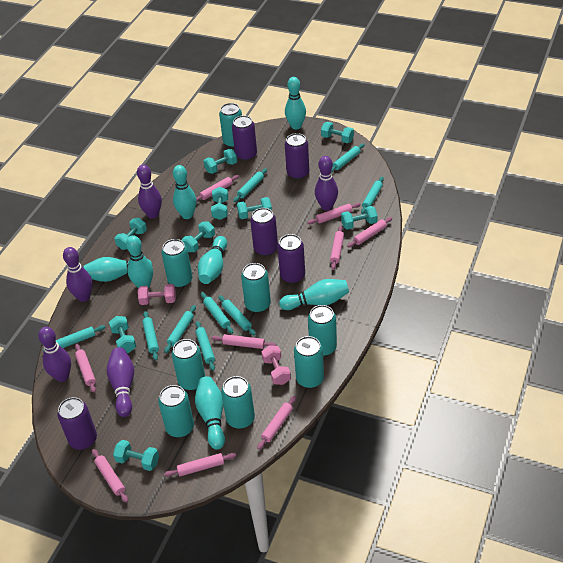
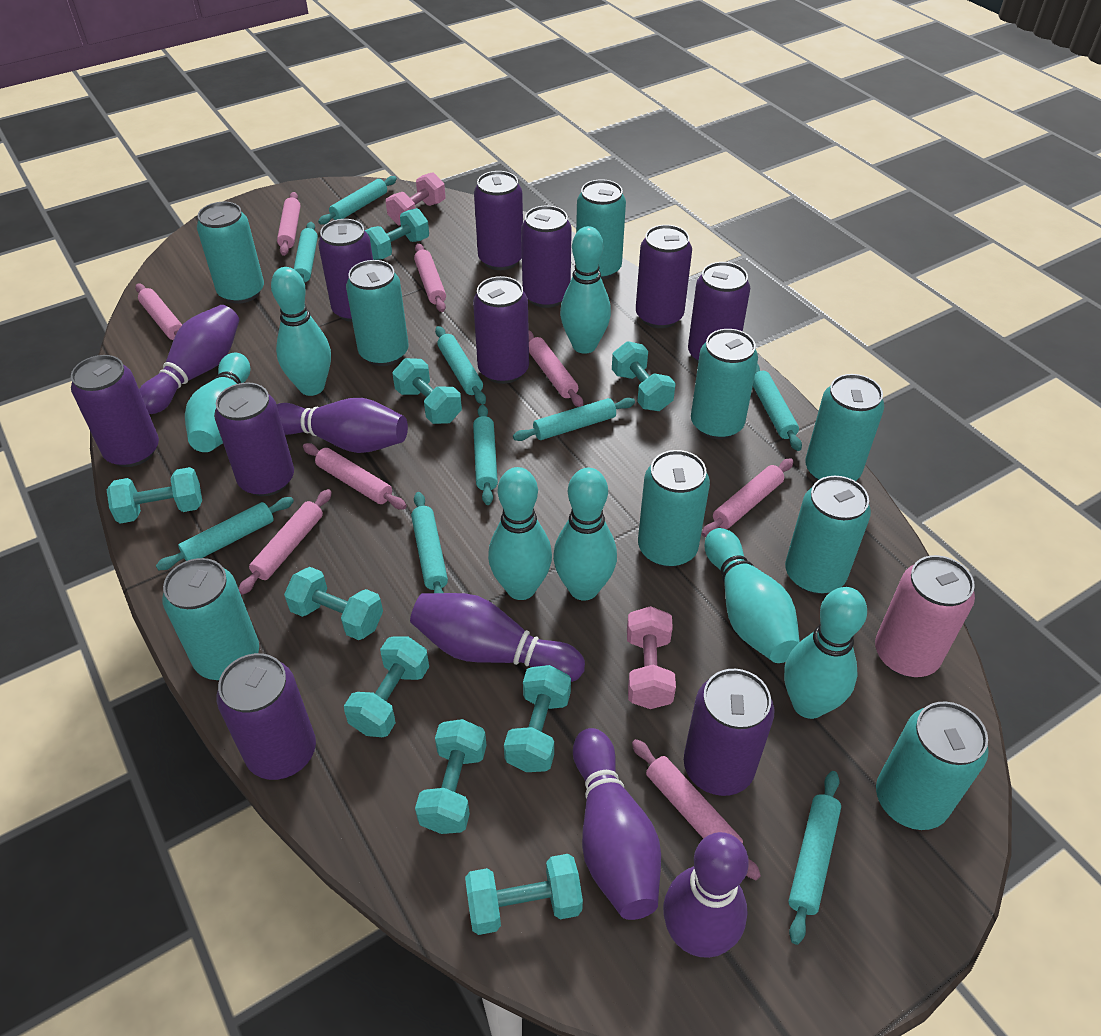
pink can: none = 0 -> [875,555,975,677] = 1
pink rolling pin: [75,344,96,393] [92,449,128,503] [164,453,236,477] [196,175,239,202] [211,334,276,349] [257,396,296,450] [307,203,361,224] [330,226,344,270] [347,217,392,248] = 9 -> [135,283,182,340] [239,489,332,595] [277,192,301,256] [303,443,406,509] [414,243,446,312] [529,331,583,407] [632,739,761,880] [702,458,794,537] = 8
purple can: [57,397,97,450] [232,115,257,161] [250,208,278,256] [278,234,305,283] [285,133,309,179] = 5 -> [71,355,159,467] [214,382,294,496] [217,653,316,780] [318,219,373,322] [473,276,529,384] [474,171,523,270] [521,205,572,308] [636,225,692,328] [684,669,774,796] [688,262,750,362] = 10
turquoise can: [158,385,194,437] [161,239,192,288] [172,339,205,390] [219,103,242,148] [221,376,255,429] [241,263,271,313] [294,336,324,388] [308,305,337,356] = 8 -> [162,558,259,680] [197,202,264,304] [346,260,409,366] [576,179,626,280] [638,450,710,567] [691,329,758,439] [785,476,871,594] [805,374,884,481] [876,701,989,830] = 9

